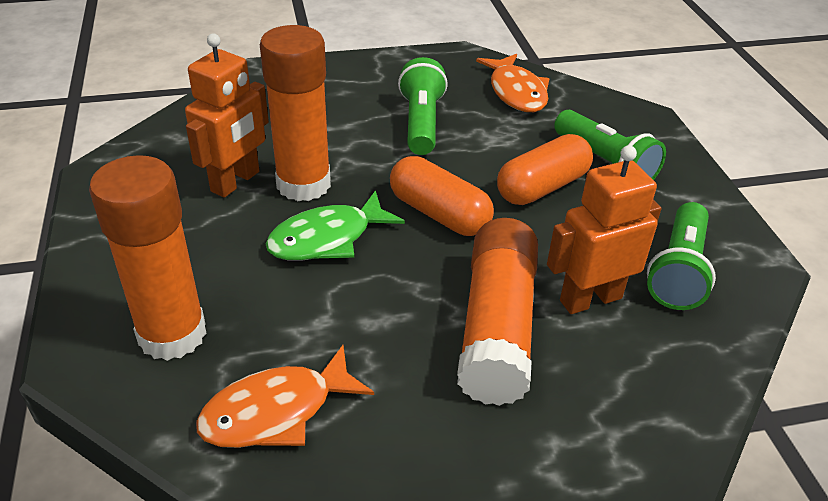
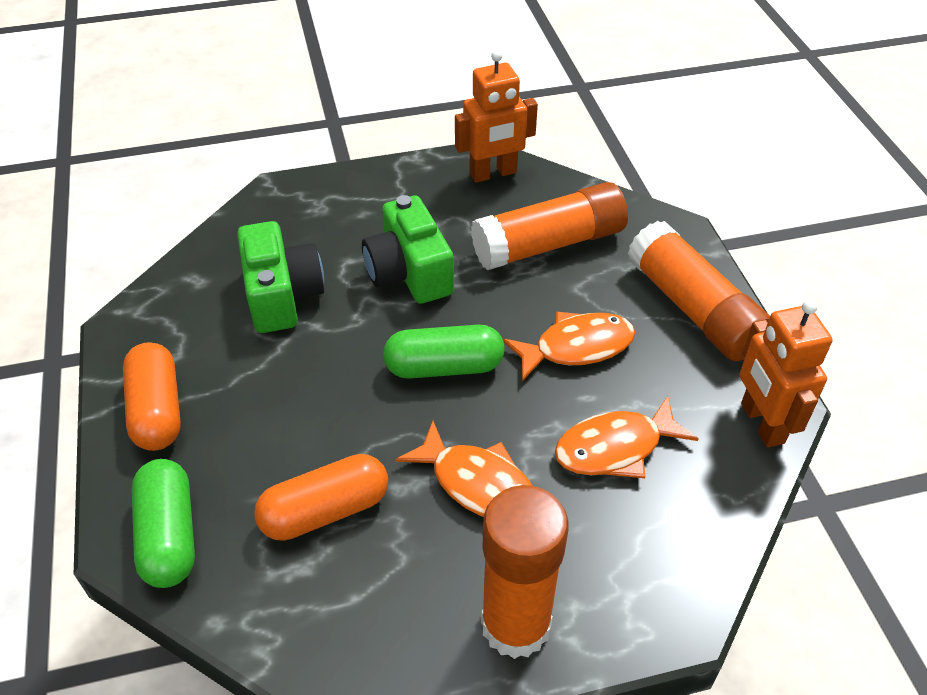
green camera: none = 0 -> [237,221,324,333] [362,195,454,304] = 2
green capsule: none = 0 -> [132,459,195,588] [383,325,505,379] = 2
green fish: [266,190,405,261] = 1 -> none = 0
green flashlight: [398,57,448,155] [554,110,666,180] [647,202,716,310] = 3 -> none = 0
orange fish: [196,345,374,448] [476,54,549,112] = 2 -> [396,421,532,517] [503,311,635,381] [555,396,698,478] = 3

